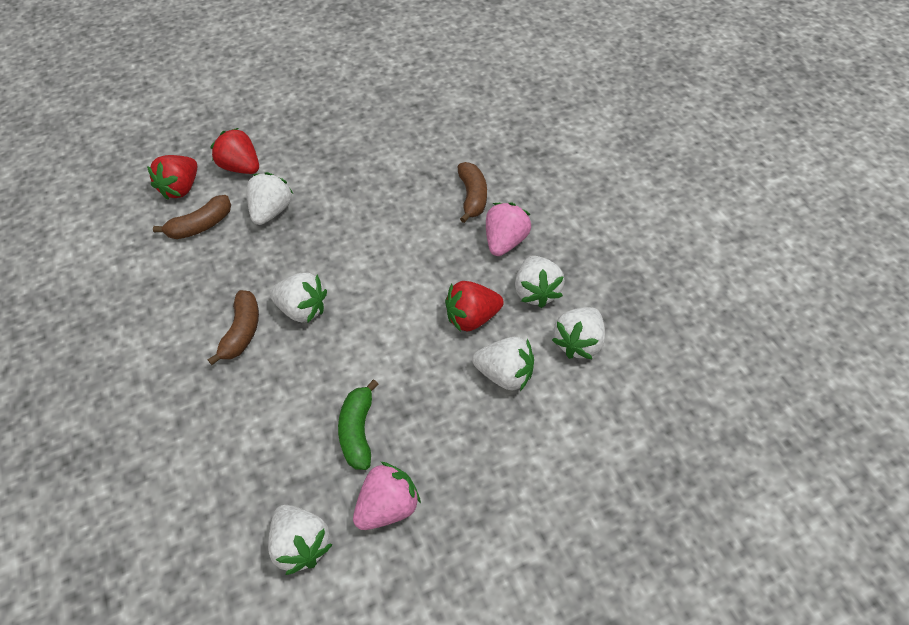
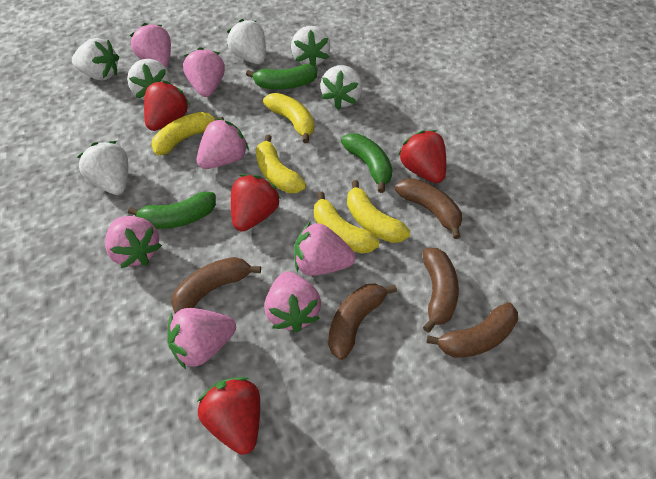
brown banana: [153,195,231,239] [208,290,259,365] [458,162,487,223] = 3 -> [171,257,261,314] [328,284,397,360] [395,178,462,239] [423,248,459,333] [426,302,518,358] = 5
green banana: [338,379,378,470] = 1 -> [128,192,216,229] [246,64,317,89] [341,133,393,193] = 3
pink strawberry: [353,462,421,530] [486,202,531,256] = 2 -> [105,216,162,268] [130,23,171,67] [167,308,236,369] [183,47,225,97] [197,118,249,169] [265,271,321,333] [294,222,356,276] = 7
red strawberry: [147,155,197,200] [210,128,259,174] [445,281,504,332] = 3 -> [144,80,190,131] [197,377,260,455] [231,174,281,232] [398,130,446,183] = 4
yellow banana: none = 0 -> [151,112,224,155] [256,135,306,193] [263,93,314,143] [314,192,379,254] [347,180,410,243] = 5

